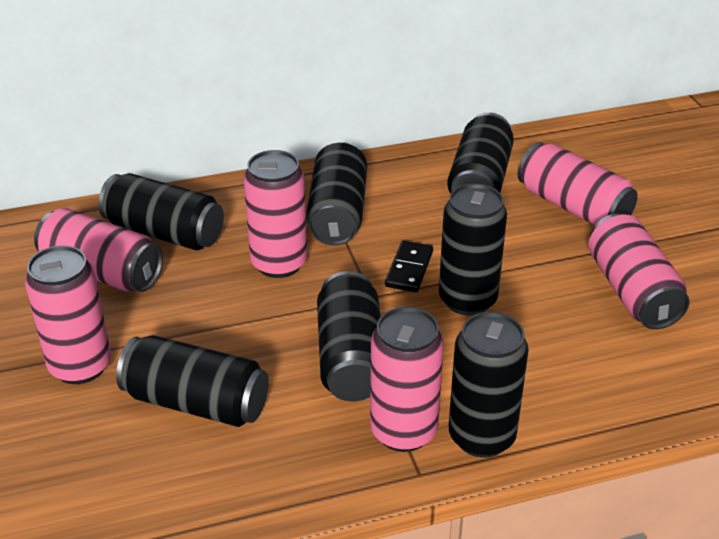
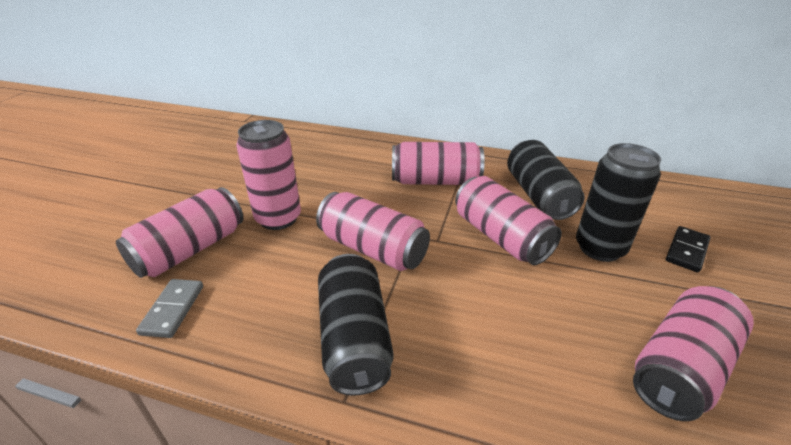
black can: [98,173,224,250] [116,335,269,427] [306,142,367,245] [317,271,381,402] [439,184,507,316] [447,113,514,194] [449,312,529,458] = 7 -> [318,254,394,395] [507,140,585,220] [576,143,661,262] = 3
grey domino: none = 0 -> [136,279,203,338] = 1

